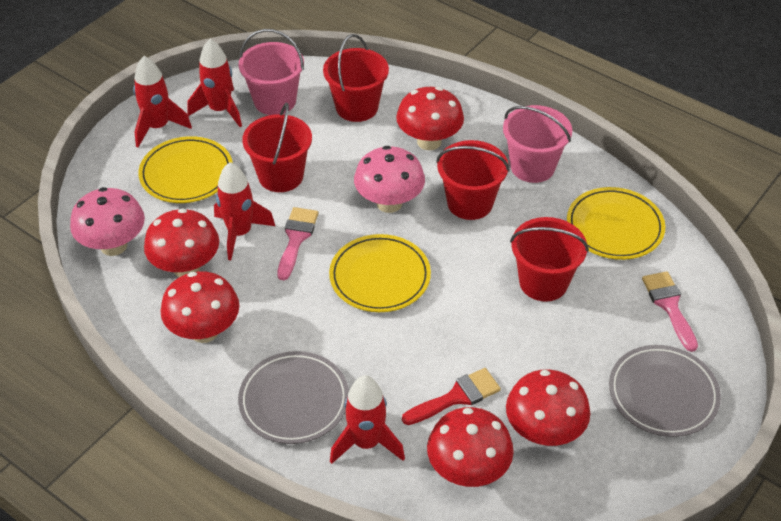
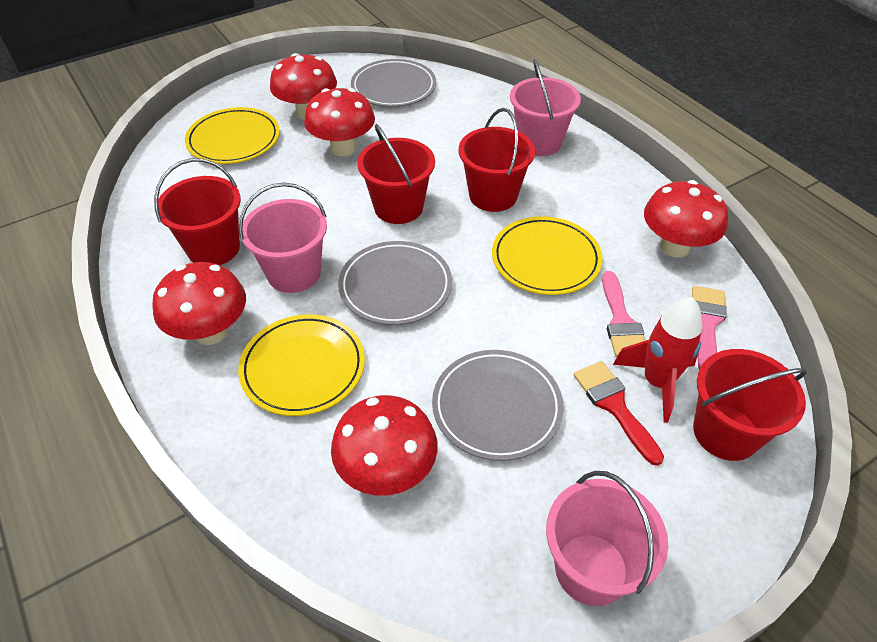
grey plate: [238,351,349,444] [609,345,721,437] = 2 -> [338,241,452,325] [351,59,436,107] [432,350,564,461] = 3
pink bucket: [239,29,304,115] [503,105,572,183] = 2 -> [239,182,327,293] [510,59,581,156] [546,471,668,606] = 3
pink mushroom: [70,187,145,256] [354,146,425,213] = 2 -> none = 0
red rocket: [133,56,192,147] [188,39,242,127] [214,162,275,260] [330,375,405,464] = 4 -> [613,297,702,423] = 1

